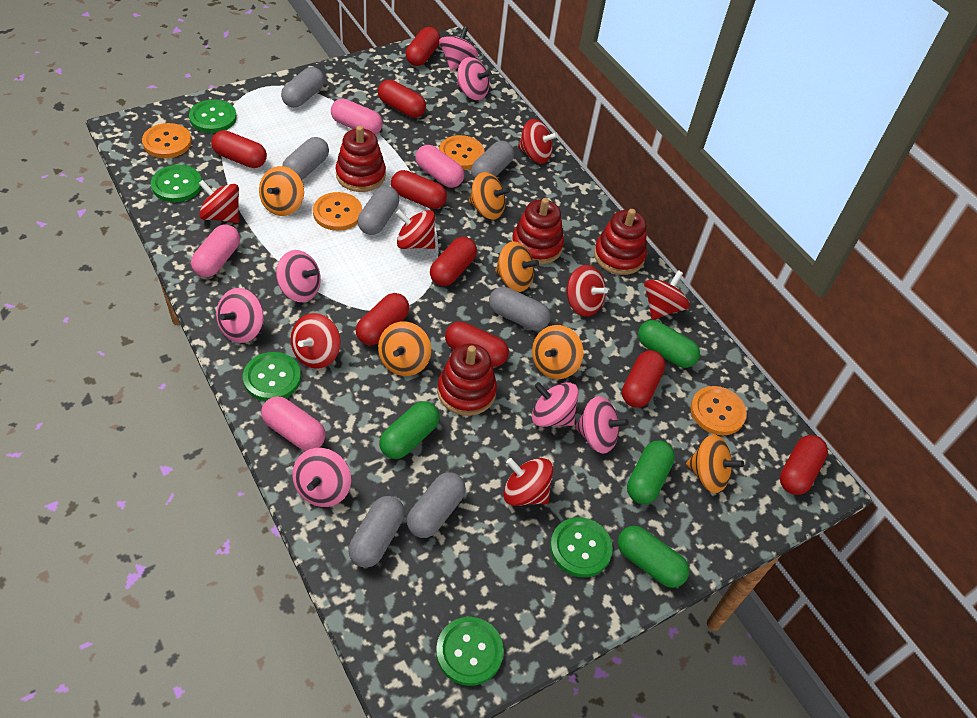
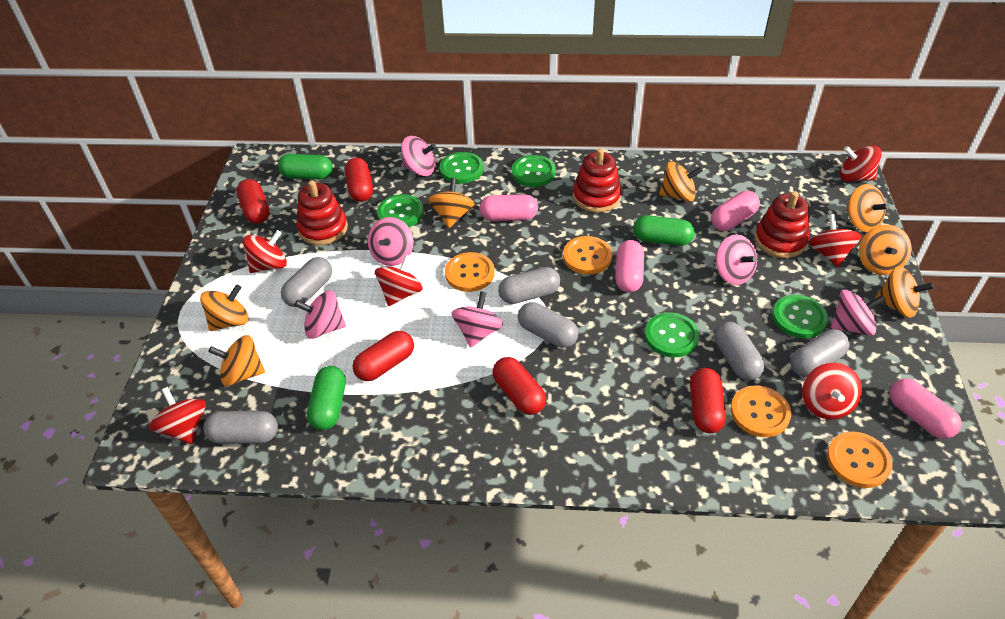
green capsule: [379,401,440,459] [618,526,689,588] [627,441,675,504] [638,320,700,368] = 4 -> [278,154,333,180] [307,366,346,430] [633,215,694,246] = 3
grey capsule: [281,67,325,108] [282,137,329,180] [348,496,405,568] [358,186,399,235] [407,472,466,538] [471,141,514,179] [489,287,551,331] = 7 -> [203,411,278,444] [281,257,332,307] [498,267,560,304] [518,302,578,348] [714,322,765,381] [790,329,850,377] = 6
orange spinning top: [259,166,304,216] [378,322,431,376] [469,172,510,220] [495,241,539,292] [532,325,583,379] [686,434,744,493] = 6 -> [200,284,249,331] [208,335,265,386] [428,178,475,228] [659,161,703,202] [846,184,890,232] [859,225,911,275] [875,266,934,318] = 7
pink spinning top: [216,288,264,343] [276,250,321,302] [292,448,351,507] [439,26,478,70] [457,57,491,100] [532,382,579,427] [575,396,629,454] = 7 -> [294,290,346,339] [368,217,414,266] [401,136,436,176] [451,291,503,348] [716,234,757,285] [831,290,886,336] = 6
red capsule: [211,130,267,168] [356,293,409,345] [378,80,426,118] [391,170,447,209] [406,27,440,66] [430,237,477,286] [445,322,509,367] [622,350,665,408] [780,435,828,495] = 9 -> [237,179,270,224] [345,157,373,202] [352,331,414,381] [493,357,546,415] [690,368,726,433] = 5
red spinning top: [198,180,239,223] [291,313,341,369] [396,209,435,249] [503,458,553,506] [518,119,558,164] [566,265,608,316] [644,270,690,320] = 7 -> [149,387,206,444] [243,230,287,273] [375,255,423,306] [802,363,862,419] [809,214,862,267] [840,145,882,182] = 6
red stacking toy: [336,126,386,192] [437,343,497,416] [512,198,564,265] [594,209,647,275] = 4 -> [297,180,348,245] [573,148,622,213] [754,191,809,258] = 3

